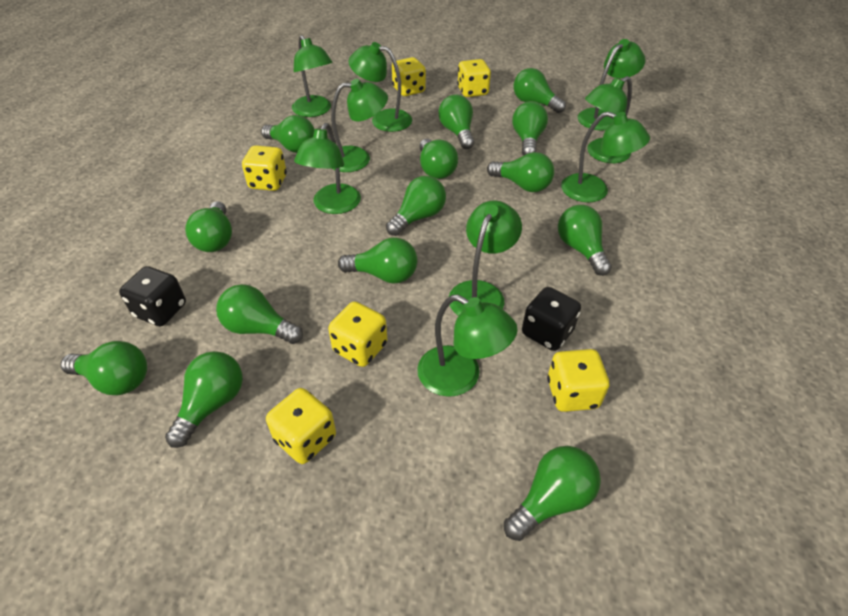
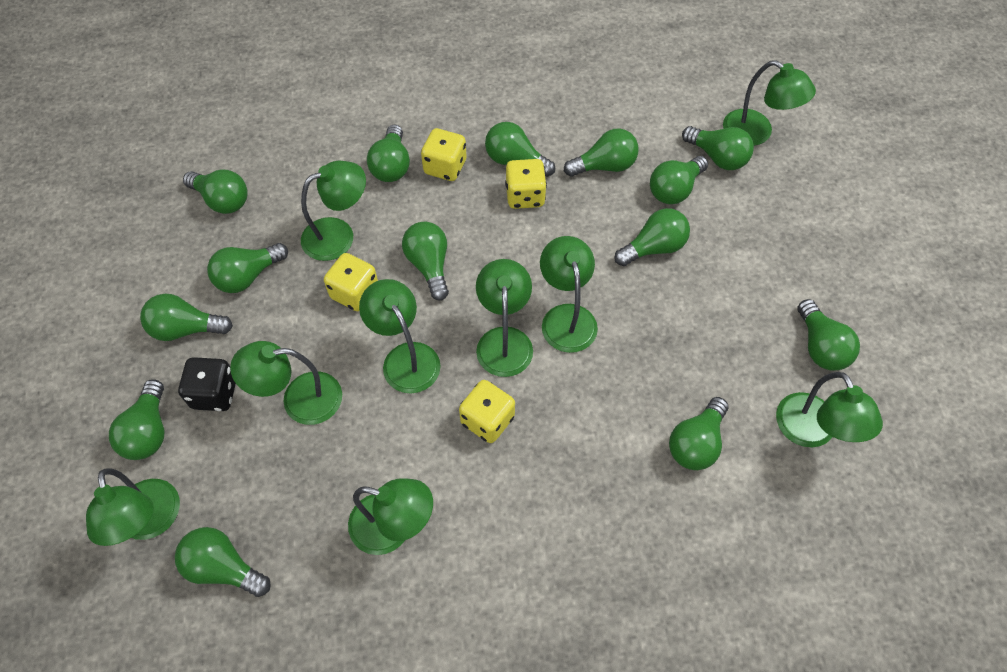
black dice: [119,266,186,326] [522,287,581,351] = 2 -> [178,357,236,411] = 1
yellow dice: [242,145,287,191] [266,388,336,464] [328,301,387,367] [392,57,426,96] [457,59,491,97] [547,349,609,412] = 6 -> [324,253,378,311] [421,128,467,181] [459,380,515,443] [505,159,547,209] = 4

